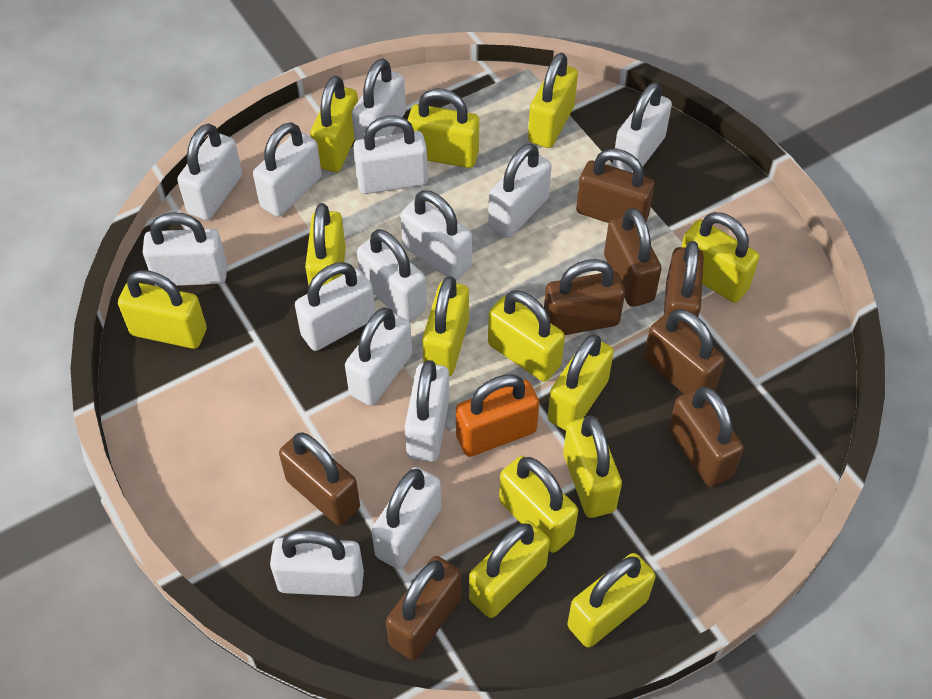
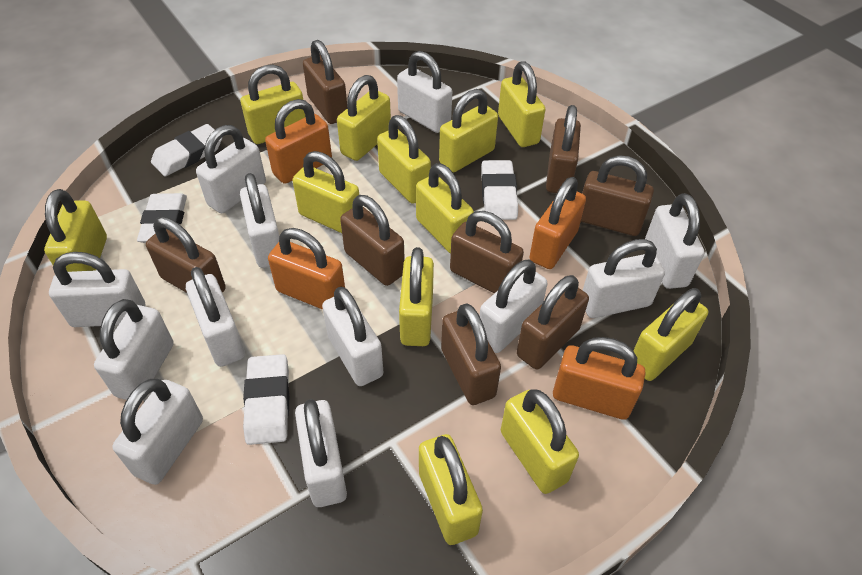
orange padlock: [456,374,539,457] = 1 -> [265,99,332,184] [268,228,345,310] [530,177,586,269] [553,337,646,420] = 4
white eraser: none = 0 -> [137,193,187,243] [151,124,222,177] [243,354,289,445] [481,160,518,220] = 4
white padlock: [143,212,227,287] [177,123,242,220] [253,122,322,217] [270,530,364,597] [295,262,375,351] [345,308,412,406] [352,58,406,141] [353,116,428,194] [357,229,427,322] [371,467,441,569] [401,190,472,280] [405,360,449,462] [488,143,552,238] [613,82,672,173] = 14 -> [49,252,145,327] [94,299,174,400] [112,379,203,485] [186,267,245,367] [196,125,266,213] [240,173,279,268] [295,399,347,507] [322,287,383,386] [397,51,452,133] [480,260,547,353] [583,239,665,318] [645,193,704,289] = 12
yellow padlock: [118,270,207,349] [305,203,346,286] [310,76,358,172] [408,89,479,168] [422,276,469,376] [469,520,550,618] [488,290,565,382] [499,456,578,553] [528,53,578,148] [548,334,614,431] [563,415,622,518] [567,553,656,648] [681,212,760,303] = 13 -> [44,189,107,272] [240,65,305,144] [292,151,359,233] [337,75,391,161] [377,115,431,204] [399,247,434,346] [416,163,474,254] [419,434,483,545] [439,89,498,172] [498,61,545,147] [501,389,579,494] [633,288,708,381] = 12

